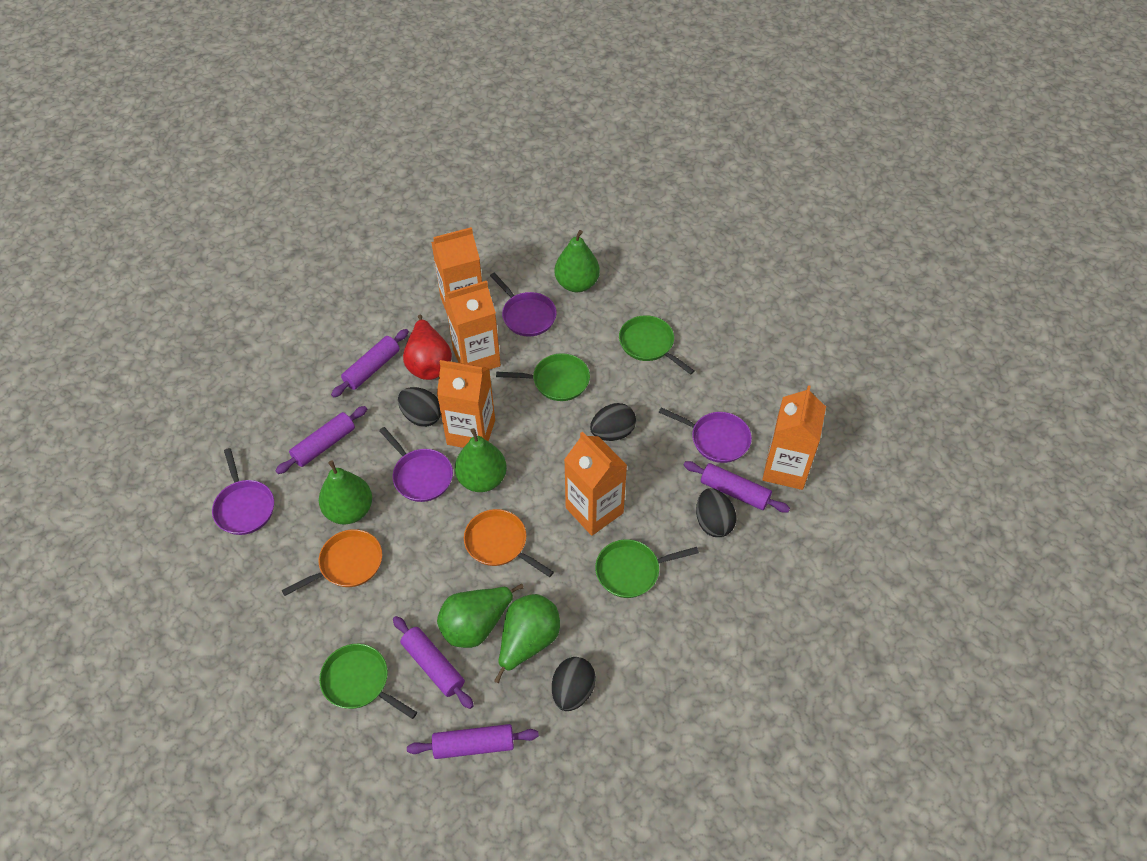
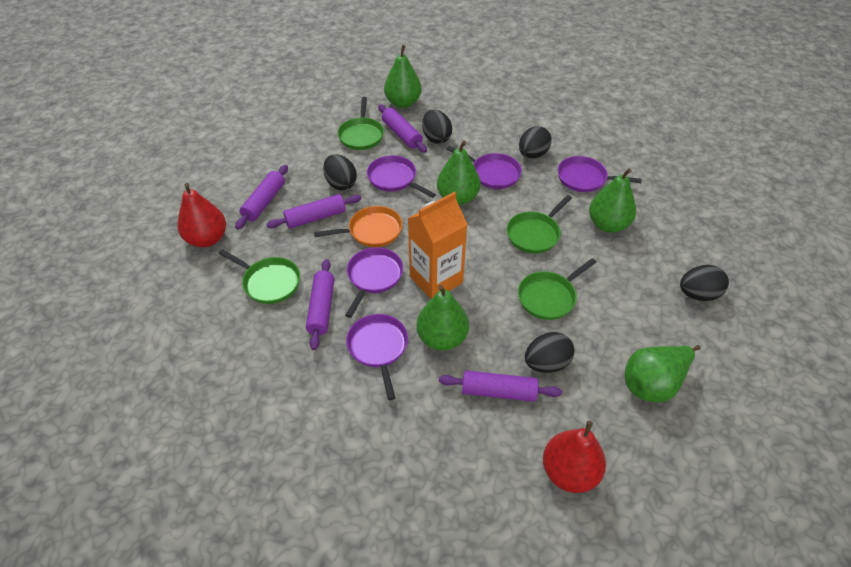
black egg: [398,387,441,427] [552,657,596,711] [590,403,636,441] [696,488,736,537] = 4 -> [323,154,357,190] [422,109,452,144] [519,126,552,158] [525,332,575,373] [680,265,729,301] = 5
orange carton: [431,227,482,313] [437,360,495,448] [444,281,501,370] [564,431,627,536] [762,385,826,490] = 5 -> [408,192,468,299] = 1
orange pan: [281,529,382,596] [464,509,554,577] = 2 -> [314,206,402,247] = 1
purple pan: [212,448,274,535] [379,427,453,502] [490,273,557,337] [659,407,752,463] = 4 -> [345,247,403,318] [346,314,408,400] [367,155,436,198] [447,146,522,189] [558,156,642,192] = 5
red pear: [403,315,452,380] = 1 -> [178,183,226,247] [543,421,606,493] = 2

